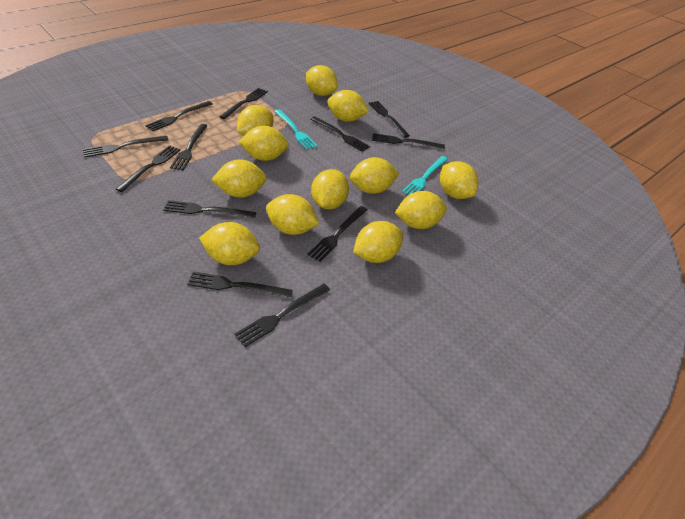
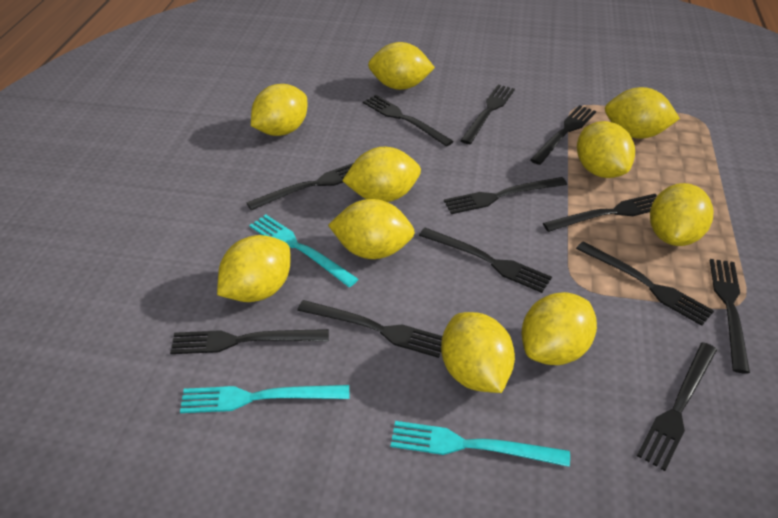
turquoise fork: [275,109,317,150] [402,156,448,195] = 2 -> [180,385,349,413] [249,215,358,287] [391,421,570,467] = 3
yellow lemon: [199,222,260,265] [211,159,267,198] [237,105,273,136] [239,126,289,161] [266,194,320,235] [306,65,338,96] [311,169,349,209] [327,90,369,122] [350,157,399,194] [353,221,403,263] [395,191,447,229] [440,161,479,199] = 12 -> [217,235,291,302] [251,84,307,136] [328,199,415,259] [342,147,421,202] [368,42,435,90] [441,312,515,393] [522,292,597,365] [577,121,635,178] [605,87,680,139] [650,183,713,246] = 10

